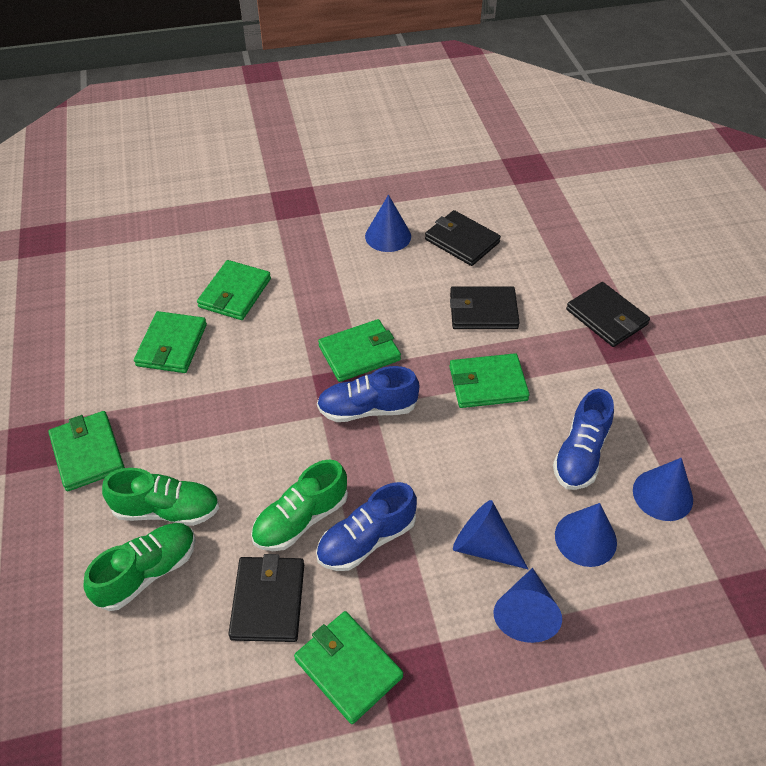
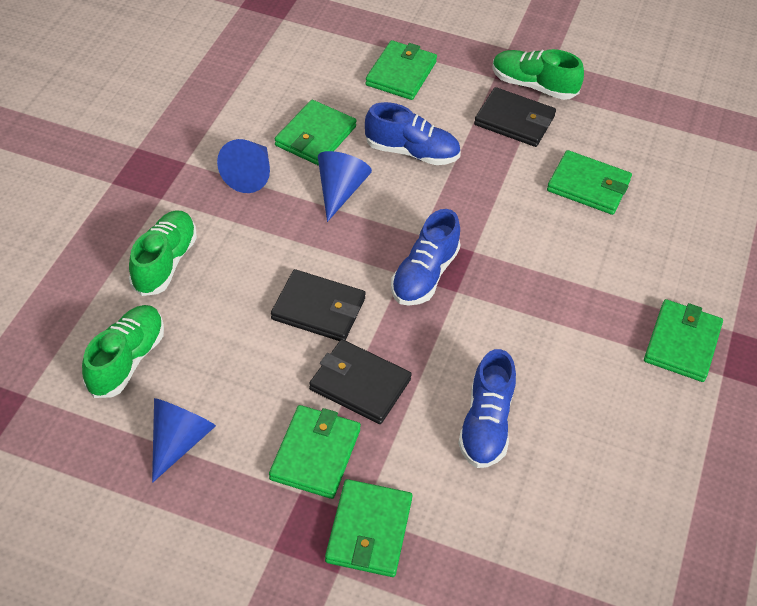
black wallet: [228,554,304,642] [425,210,501,266] [450,286,520,329] [566,282,650,347] = 4 -> [271,269,366,341] [309,339,412,424] [474,87,556,147] = 3
blue cone: [365,195,411,252] [453,500,528,569] [493,568,562,643] [555,503,617,567] [633,458,693,521] = 5 -> [152,398,216,483] [217,139,270,193] [318,151,372,222] = 3

